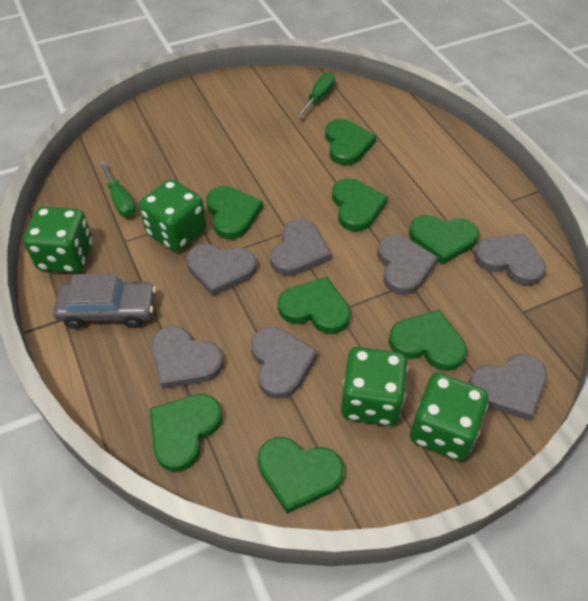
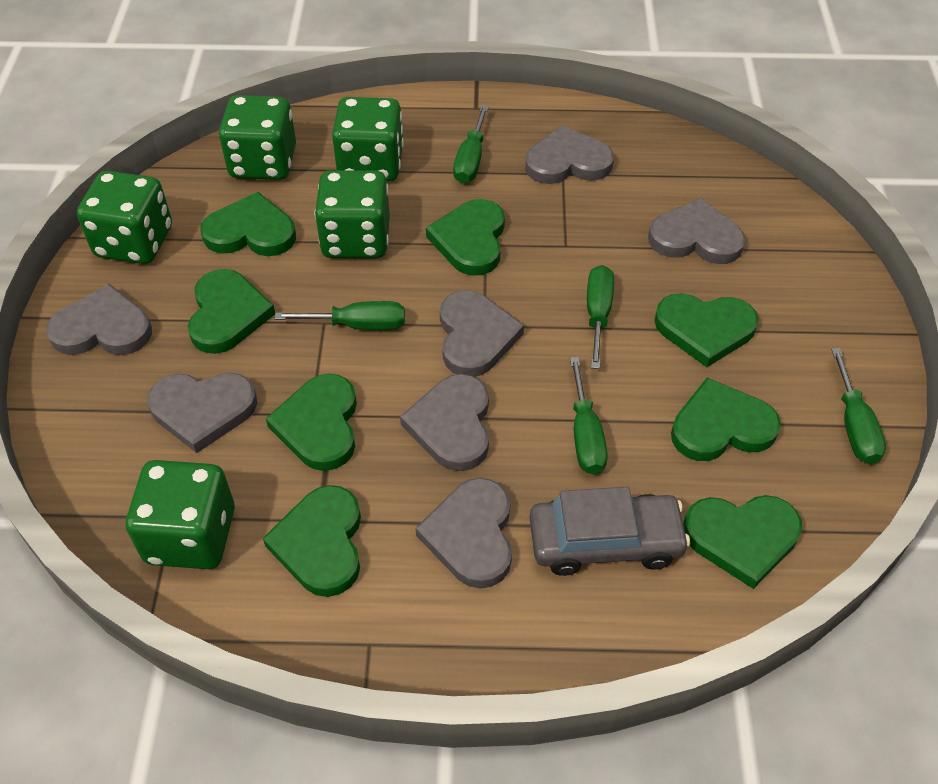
green dice: [23,206,93,273] [139,179,206,252] [341,347,408,426] [410,373,488,461] = 4 -> [77,171,172,264] [126,460,235,569] [219,95,296,180] [315,170,390,258] [332,97,404,182] = 5
green screwdriver: [99,161,136,217] [296,73,335,118] = 2 -> [274,301,405,330] [453,105,489,183] [570,357,608,474] [587,265,614,369] [831,348,886,464] = 5

